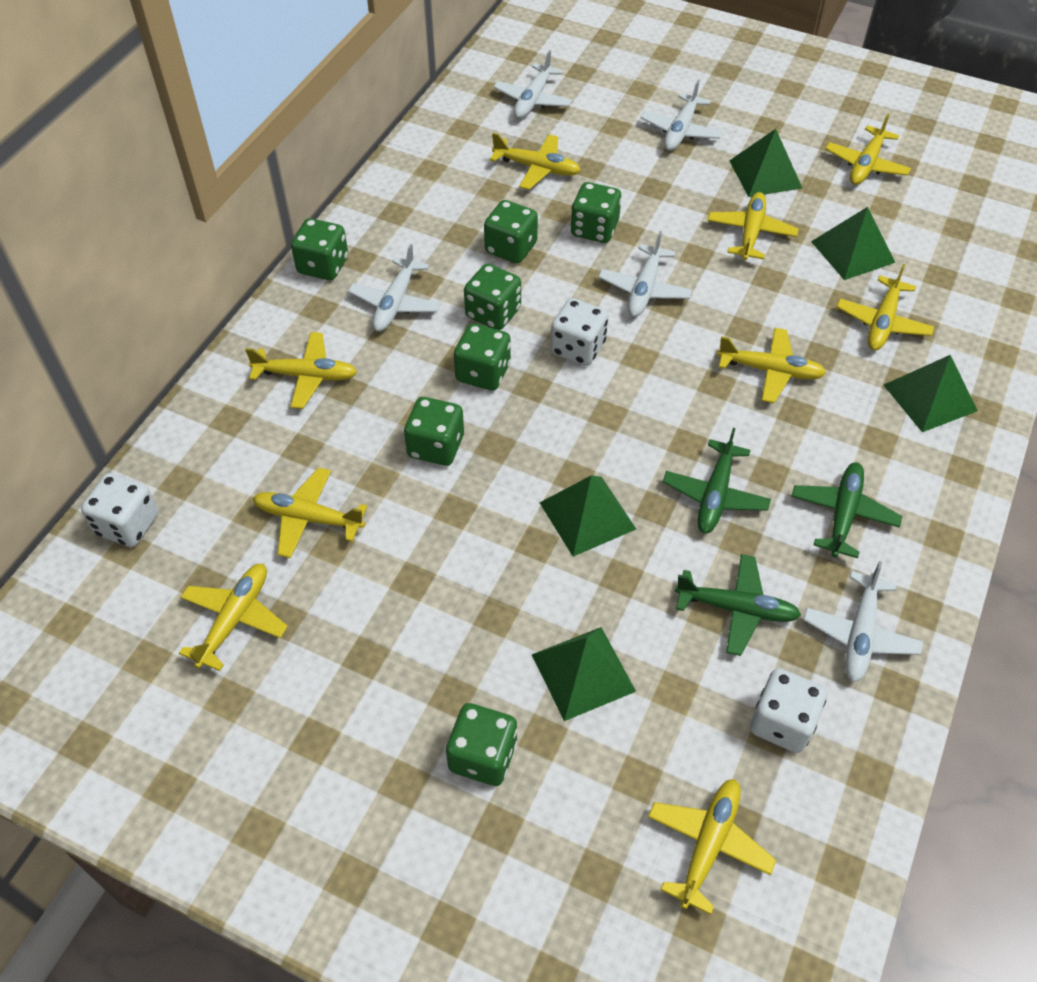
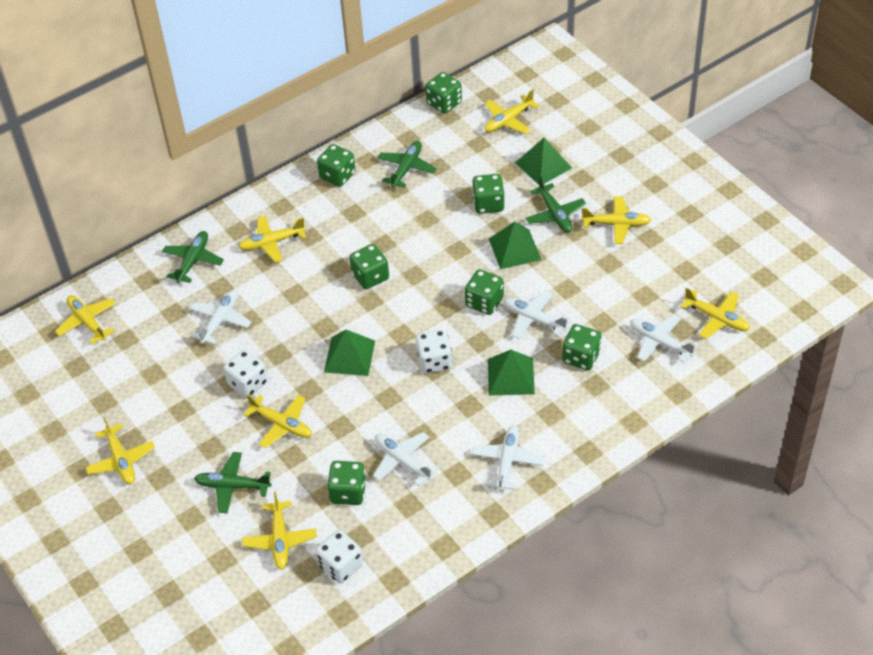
green plane: [663,428,771,534] [675,554,801,656] [791,462,902,558] = 3 -> [162,231,224,283] [194,452,271,513] [377,141,437,188] [525,176,586,233] = 4
green pyramid: [532,627,636,721] [540,475,636,557] [729,129,802,197] [811,207,895,280] [884,355,978,432] = 5 -> [324,330,375,376] [488,350,535,395] [489,222,541,269] [515,137,572,185] = 4
yellow plane: [179,564,288,671] [245,332,357,409] [253,467,368,558] [490,133,581,190] [648,779,776,915] [707,192,798,260] [717,328,826,403] [825,114,911,185] [837,264,934,351] = 9 -> [55,295,116,344] [85,418,155,485] [239,216,306,262] [242,492,317,570] [243,395,312,448] [484,89,540,134] [581,196,651,244] [680,288,750,339] = 8

